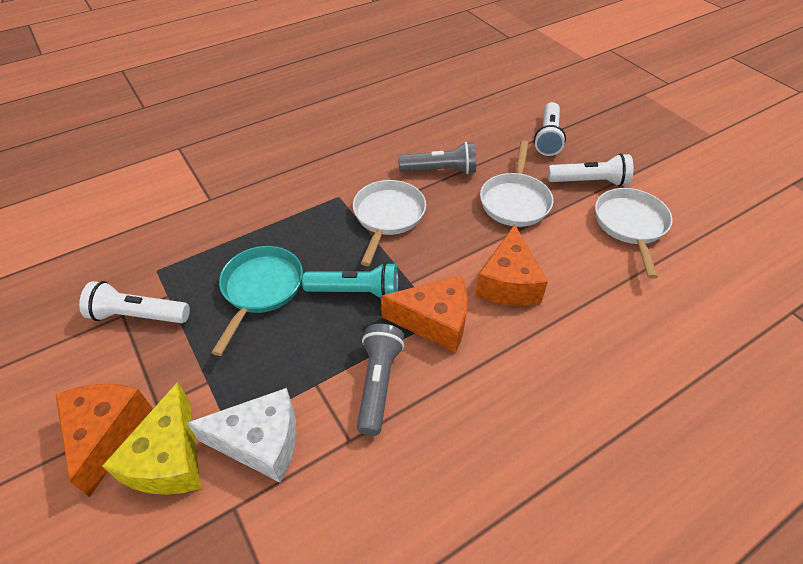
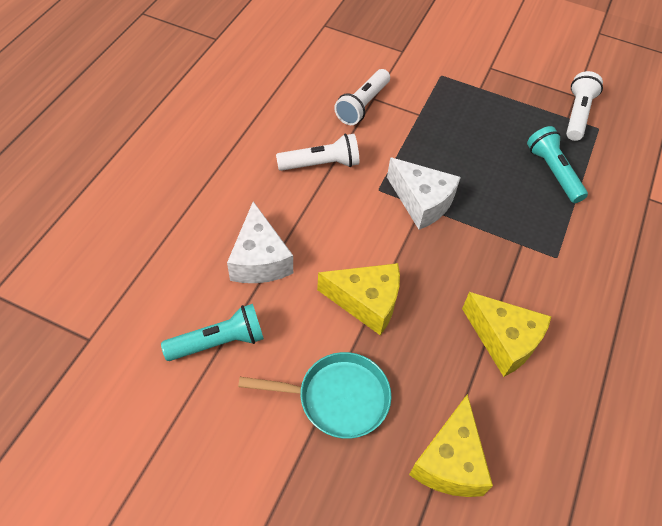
grey flashlight: [357,324,404,436] [398,142,476,174] = 2 -> none = 0
orange cheese: [56,384,152,497] [381,276,468,352] [475,224,548,306] = 3 -> none = 0
turquoise flashlight: [302,262,398,298] = 1 -> [161,304,264,361] [527,126,588,203] = 2
white cheese: [187,388,296,483] = 1 -> [227,201,293,283] [387,157,461,230] = 2
white pan: [353,180,426,266] [480,140,553,227] [595,188,673,279] = 3 -> none = 0
yellow cheese: [102,382,201,495] = 1 -> [317,263,400,335] [409,394,493,497] [462,292,552,377] = 3

